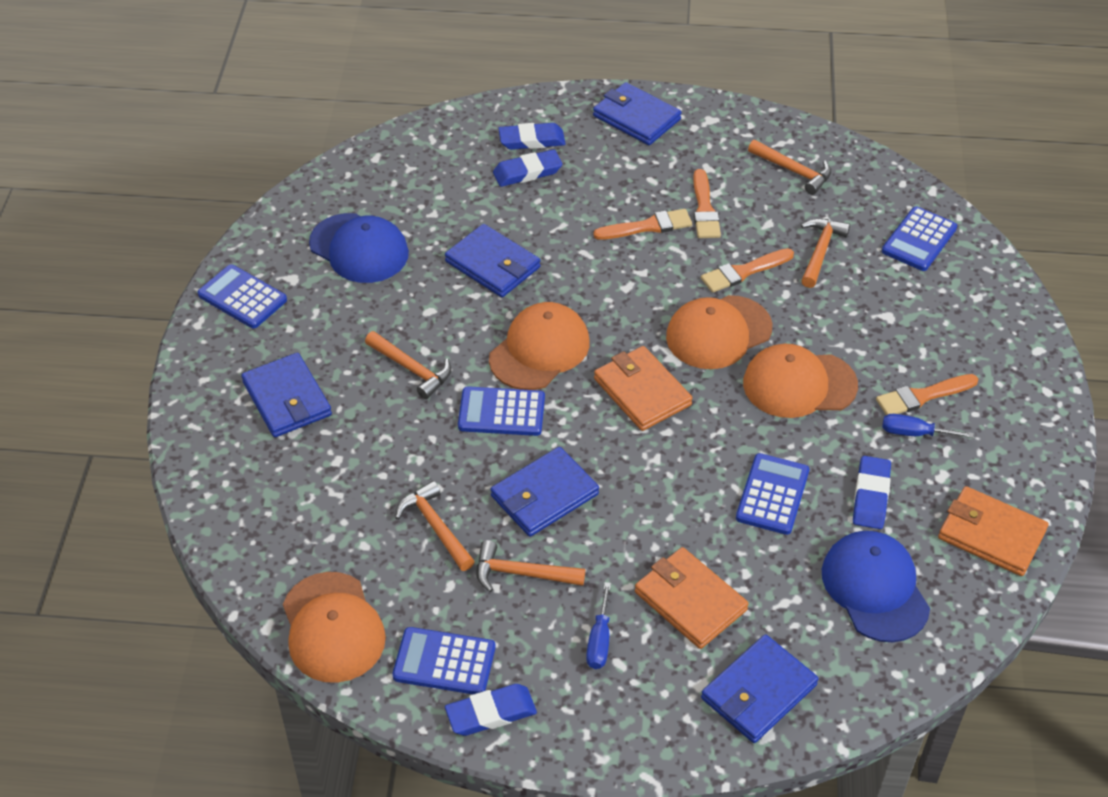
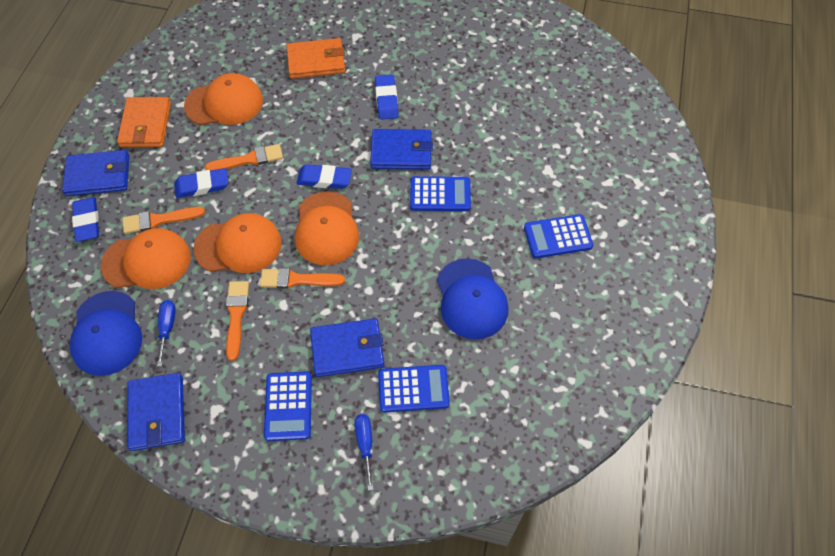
blue calculator: [198,264,287,328] [392,627,496,694] [458,386,545,436] [736,453,809,535] [882,207,957,271] = 5 -> [264,372,312,441] [378,365,450,413] [410,176,471,211] [524,214,593,258] = 4
blue wallet: [241,353,332,437] [445,224,540,297] [491,447,599,537] [593,82,682,145] [701,634,819,743] = 5 -> [62,150,129,196] [127,373,185,451] [310,318,384,377] [370,129,433,170] = 4
orange hammer: [365,331,451,399] [395,481,475,571] [477,540,585,592] [748,140,831,195] [801,218,850,288] = 5 -> none = 0
orange wallet: [594,346,692,431] [635,547,749,649] [938,486,1049,576] = 3 -> [117,97,171,147] [286,38,345,79] = 2

